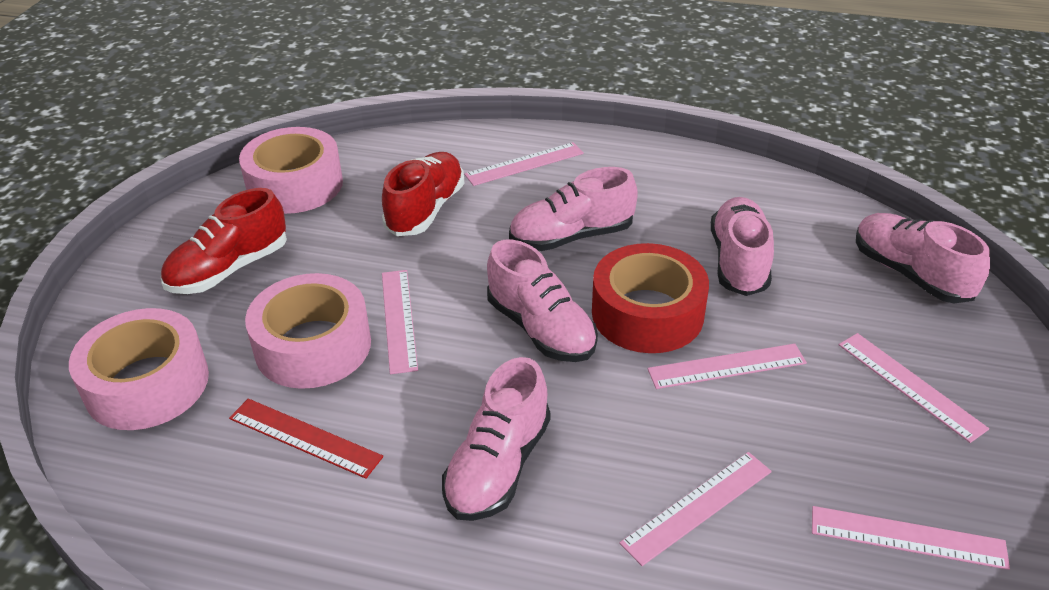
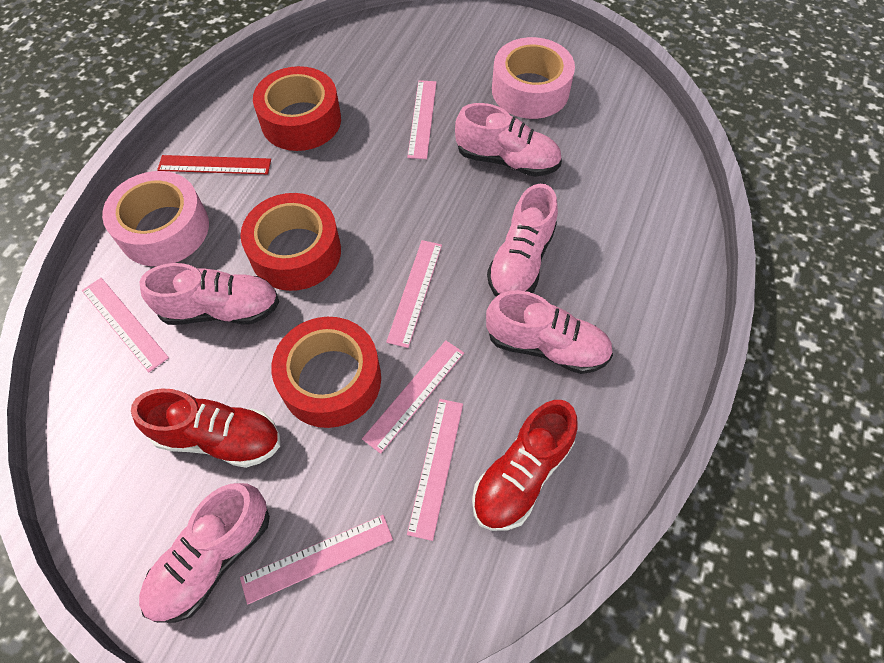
pink tape: [69,308,209,430] [239,127,343,214] [245,273,371,389] = 3 -> [102,171,209,266] [492,37,575,119] = 2
red tape: [592,243,709,353] = 1 -> [241,193,341,291] [253,66,341,151] [272,317,381,428] = 3

